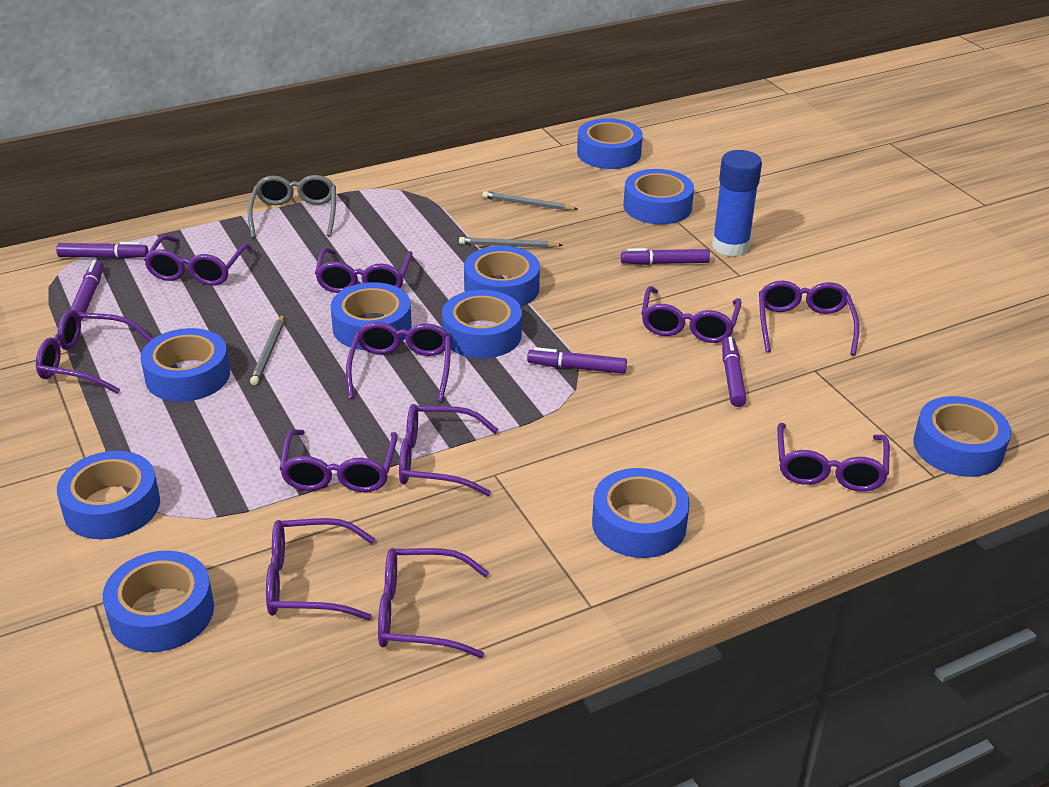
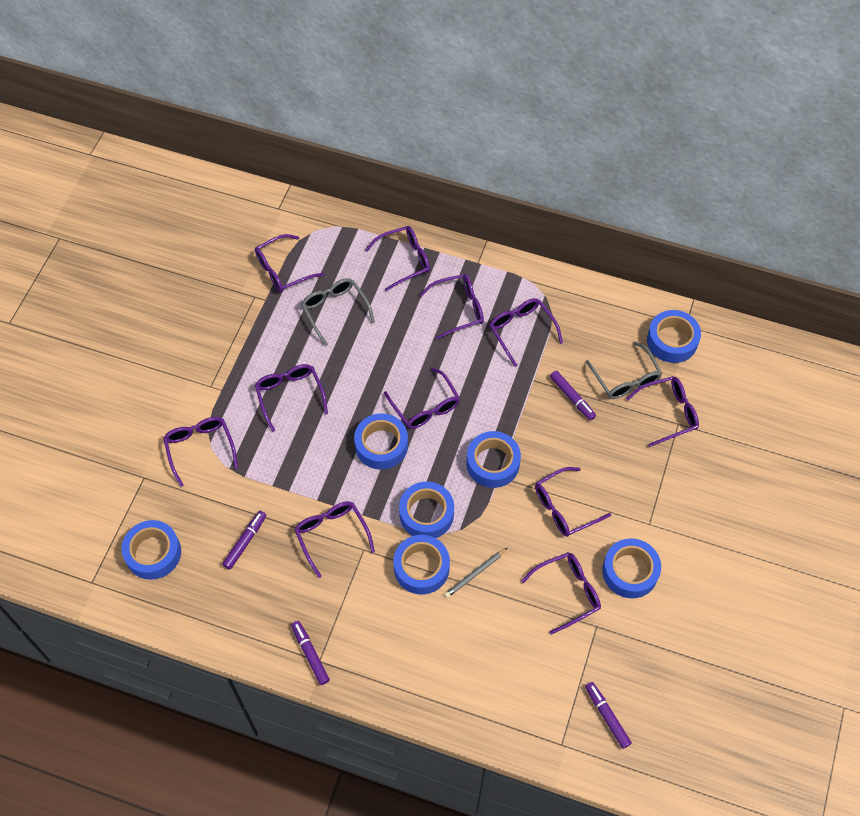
blue glue stick: [712,150,762,256] = 1 -> none = 0
blue tape: [57,451,160,539] [103,551,214,652] [141,328,230,402] [331,282,412,350] [442,290,522,359] [464,246,540,307] [577,118,643,169] [592,468,690,558] [624,169,694,224] [913,396,1011,477] = 10 -> [122,520,181,580] [354,413,408,469] [394,535,450,594] [399,482,454,538] [466,431,521,488] [602,538,661,598] [647,310,701,363] = 7
grey glasses: [248,175,336,238] = 1 -> [301,278,375,346] [586,342,662,399] = 2
grey pencil: [250,314,284,385] [459,237,563,248] [482,191,578,211] = 3 -> [444,548,507,598] = 1
purple marker: [56,242,148,259] [70,260,104,320] [527,347,627,374] [621,248,710,265] [722,337,746,407] = 5 -> [222,511,266,570] [291,621,330,685] [550,371,596,421] [585,682,632,749] = 4

